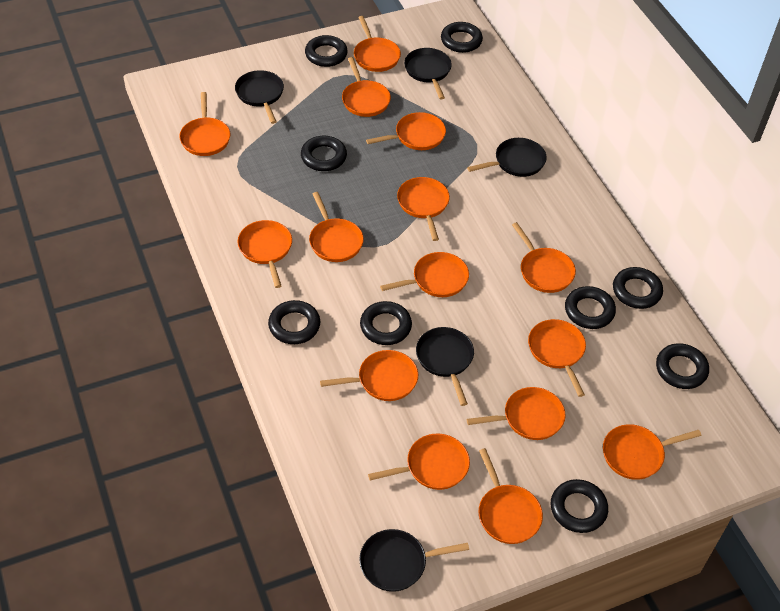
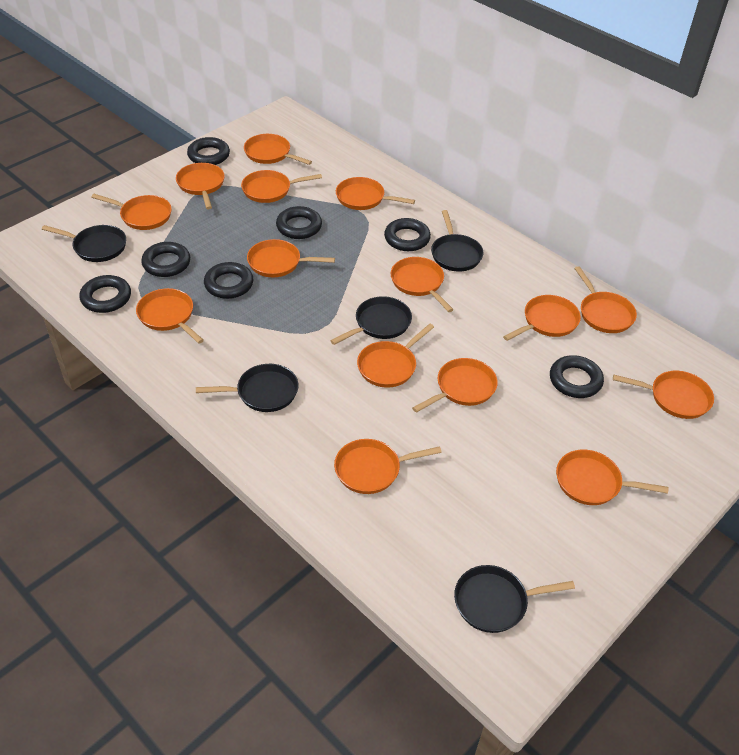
black ring: [268,300,320,344] [301,136,347,171] [305,35,348,67] [360,301,412,345] [441,22,483,53] [551,479,608,533] [565,286,616,329] [613,267,663,309] [656,343,709,389] = 9 -> [79,275,131,313] [141,242,190,277] [187,137,230,165] [204,262,253,299] [276,206,322,239] [384,218,431,251] [550,355,604,398] = 7

